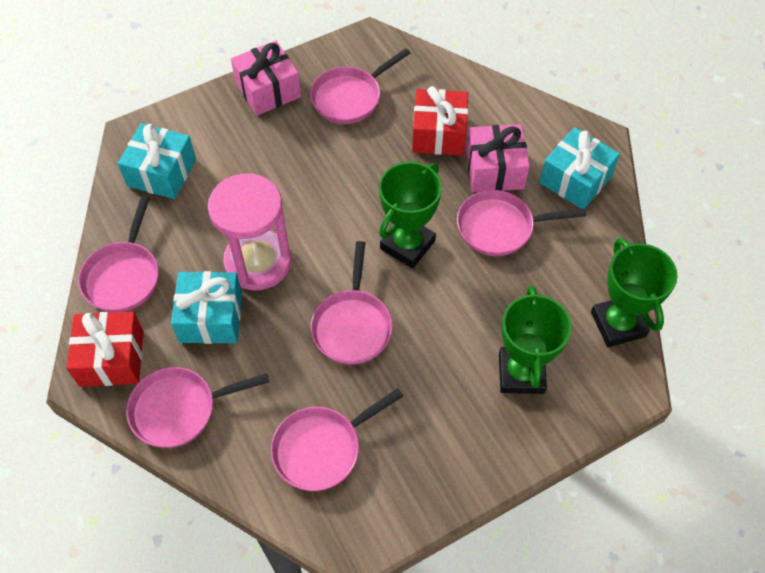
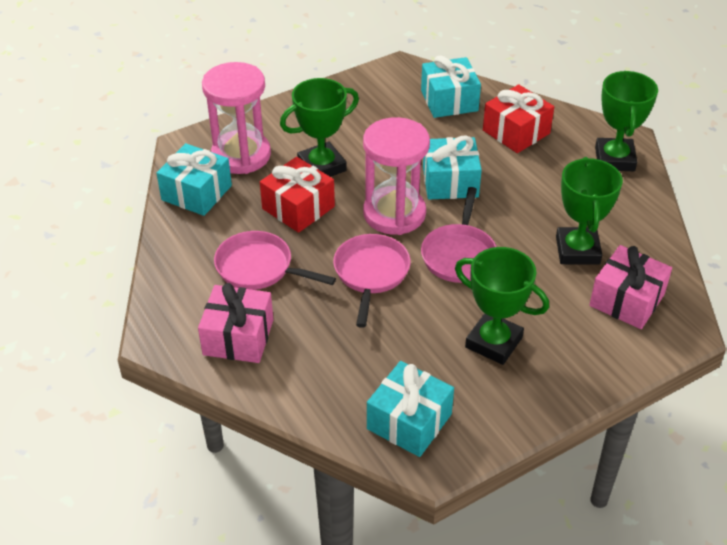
green trophy: [379,162,442,268] [499,286,572,394] [591,238,678,347] = 3 -> [280,78,359,177] [455,247,549,365] [556,157,623,265] [595,71,658,171] = 4
pink hourglass: [208,173,291,290] = 1 -> [202,62,271,174] [363,117,430,235] = 2
pink pan: [78,196,159,312] [126,367,269,448] [271,388,403,491] [310,48,410,124] [311,241,393,365] [457,190,586,256] = 6 -> [214,231,336,290] [333,234,411,328] [421,187,497,283] = 3
turquoise gift: [118,123,196,199] [171,271,242,344] [539,127,620,209] = 3 -> [156,143,232,216] [367,361,454,457] [421,55,481,118] [423,136,482,200] = 4

